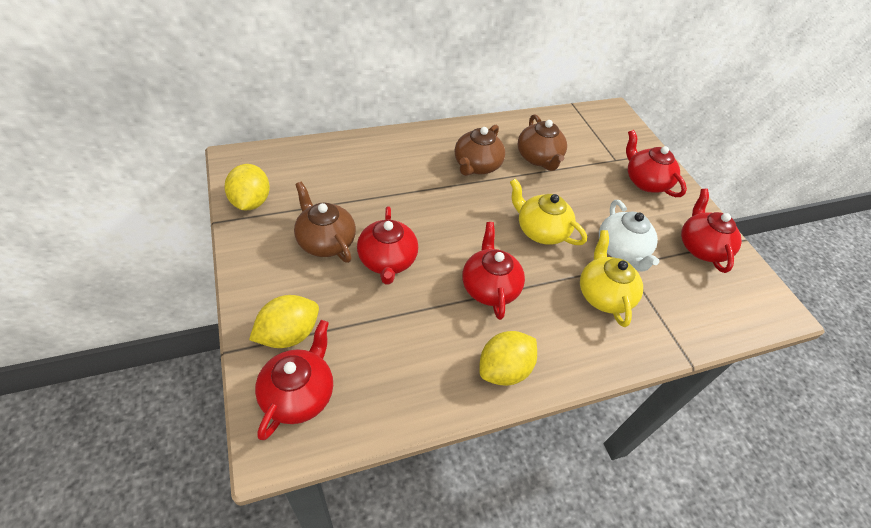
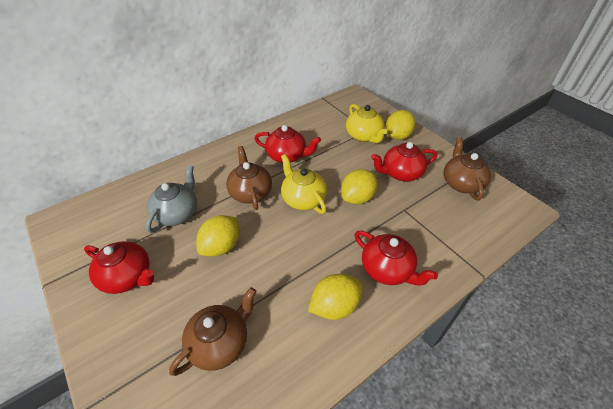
grey teapot: none = 0 -> [146,165,197,233] = 1
red teapot: [255,320,333,440] [357,206,418,285] [462,222,525,320] [626,130,687,197] [681,189,742,273] = 5 -> [84,241,154,294] [255,125,321,163] [355,231,438,286] [371,142,437,182] = 4
white teapot: [599,200,660,272] = 1 -> none = 0
yellow lemon: [224,164,270,210] [249,295,319,348] [479,331,537,386] = 3 -> [196,215,239,256] [308,274,363,320] [341,169,378,205] [386,110,416,140] = 4

